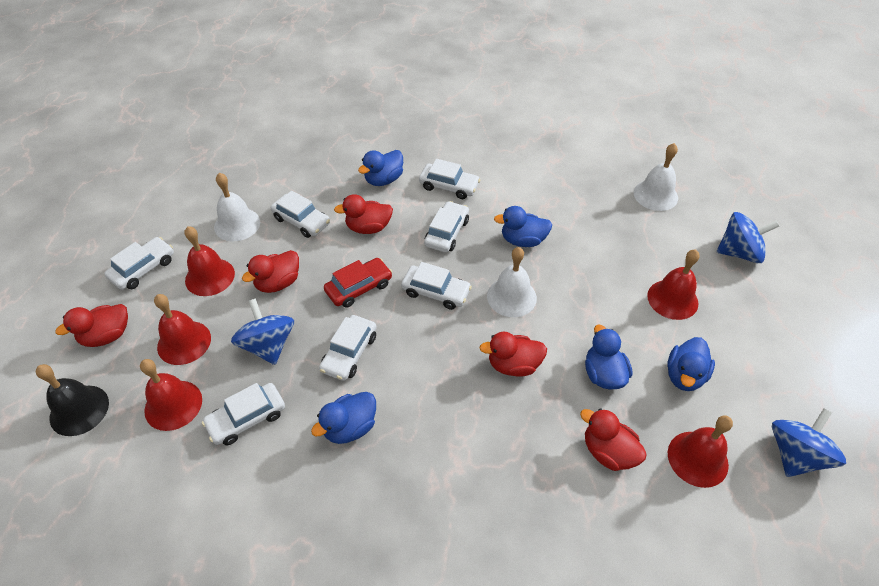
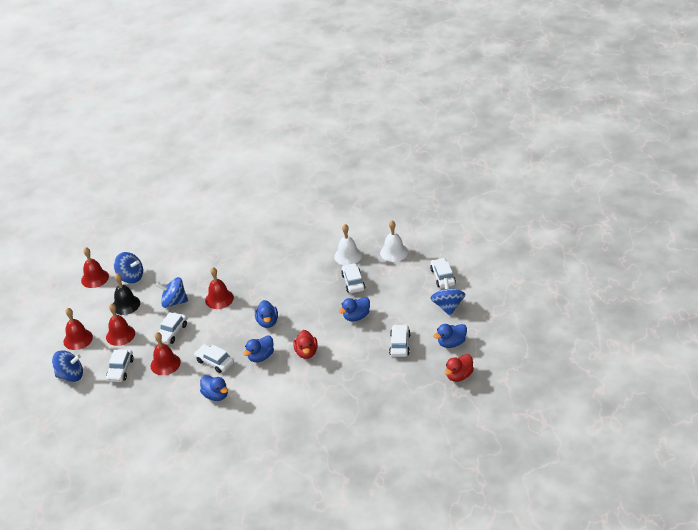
blue spinning top: [231,298,294,365] [717,212,779,263] [772,408,846,477] = 3 -> [52,351,83,382] [114,252,143,283] [155,277,188,308] [430,278,465,316] = 4
red car: [324,258,392,308] = 1 -> none = 0
red duck: [55,304,128,347] [242,250,299,293] [334,194,393,234] [479,332,547,377] [580,408,647,471] = 5 -> [294,330,318,359] [444,354,474,382] = 2
white bell: [214,173,260,241] [487,247,537,317] [634,143,678,211] = 3 -> [334,224,362,265] [380,221,408,262] = 2
white car: [104,237,174,290] [202,383,285,445] [271,191,330,238] [319,315,376,381] [401,262,472,310] [419,159,480,199] [424,201,469,253] = 7 -> [106,349,134,382] [155,312,187,345] [194,344,234,373] [341,263,365,293] [389,324,411,357] [430,258,456,288] = 6

